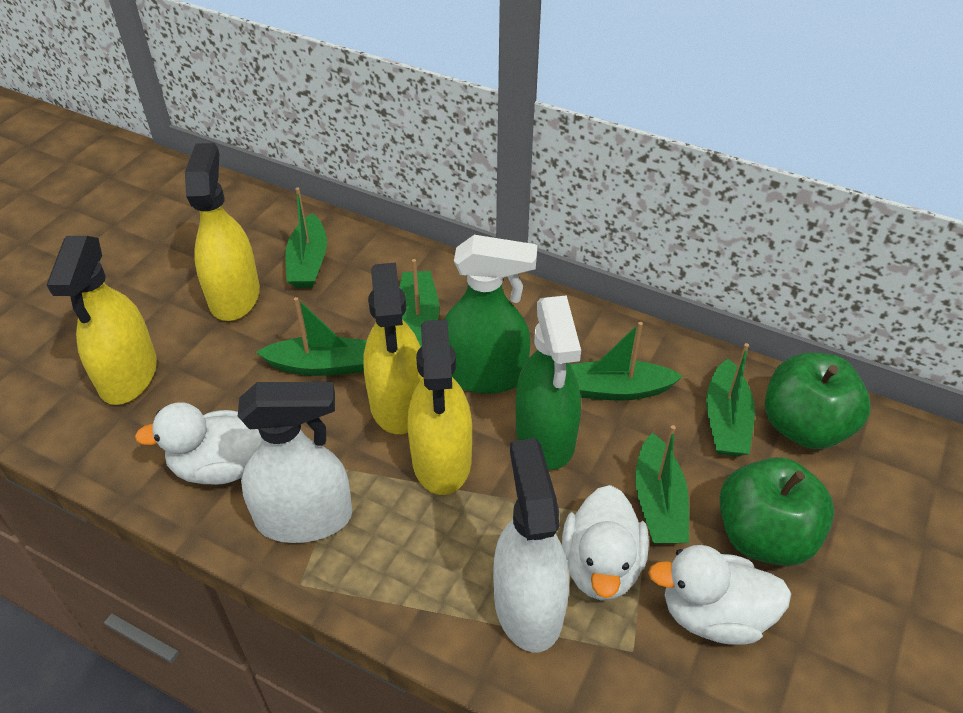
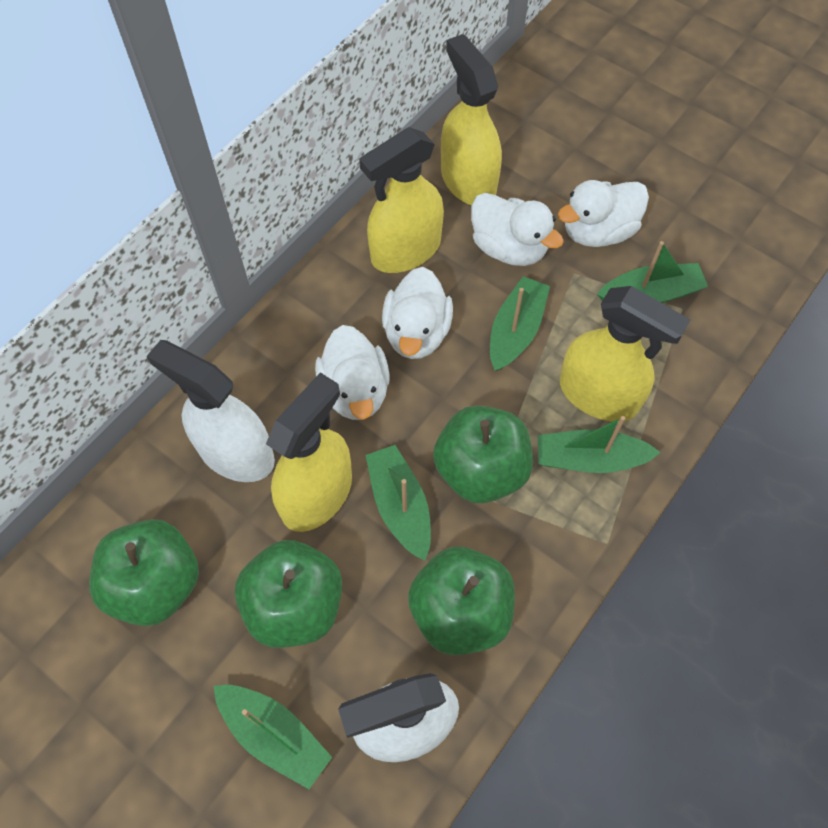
green apple: [719,457,834,566] [765,353,871,449] = 2 -> [89,519,199,626] [235,540,342,648] [408,547,515,655] [433,405,533,503] = 4
green boat: [257,297,367,376] [285,188,327,288] [399,259,439,347] [570,322,683,401] [635,425,689,544] [706,343,755,456] = 6 -> [214,685,332,789] [365,445,431,561] [490,276,550,371] [538,416,661,473] [597,241,708,303] = 5
green spray bottle: [444,235,537,394] [516,295,581,469] = 2 -> none = 0
white duck: [135,402,262,485] [562,485,649,600] [648,545,791,645] = 3 -> [315,325,390,420] [382,267,453,359] [471,193,564,266] [558,180,649,247] = 4

